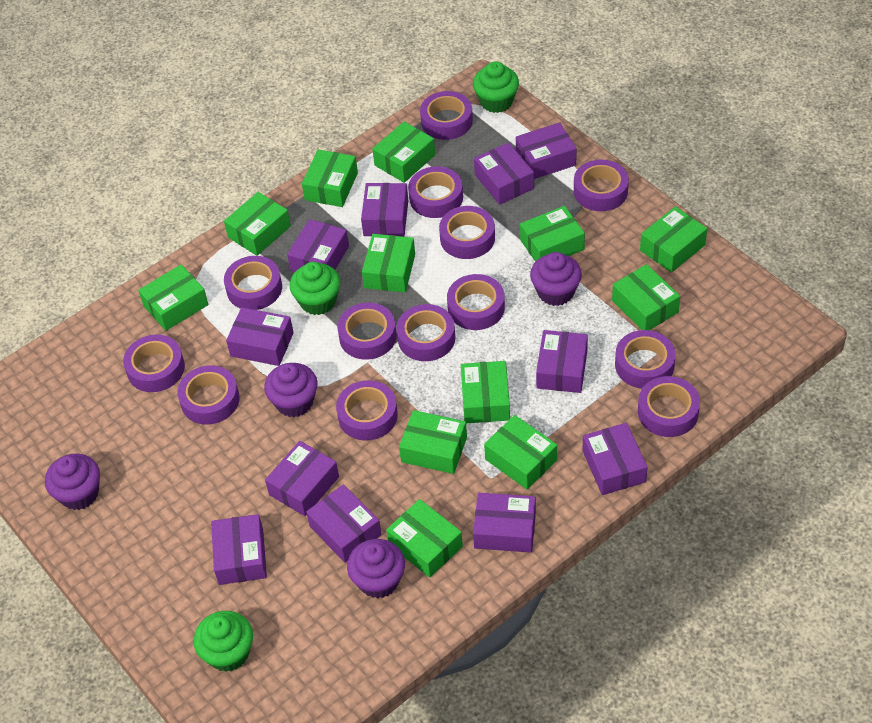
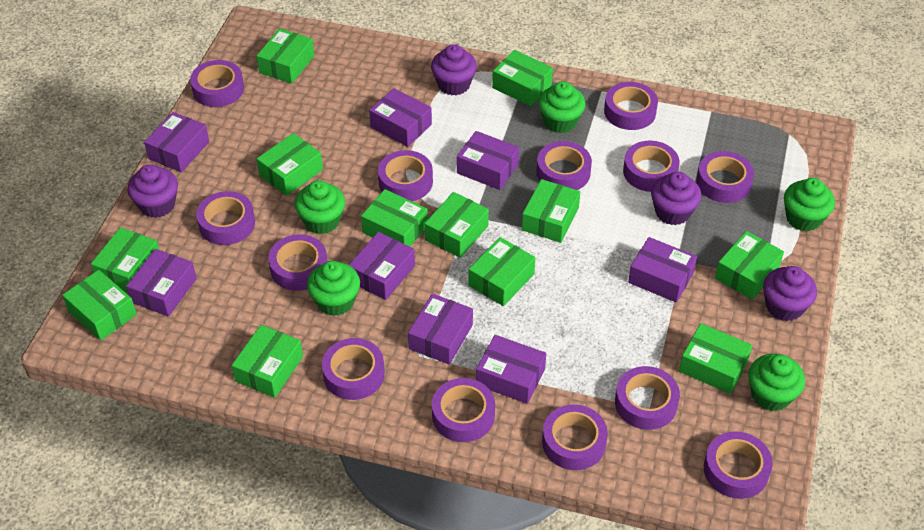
green cupcake: [194,611,253,672] [290,262,340,315] [473,61,519,113] = 3 -> [295,180,345,234] [307,261,360,316] [538,81,586,133] [748,354,805,411] [784,178,835,231] = 5
purple box: [211,514,267,585] [226,307,294,366] [265,441,339,516] [287,219,349,272] [306,484,382,563] [361,183,408,237] [473,493,536,553] [474,142,534,205] [516,122,577,179] [536,330,588,393] [582,423,647,495] = 11 -> [126,249,197,317] [144,112,209,172] [349,232,415,300] [369,88,432,147] [408,294,473,365] [457,131,519,190] [476,335,546,404] [628,237,697,303] = 8

